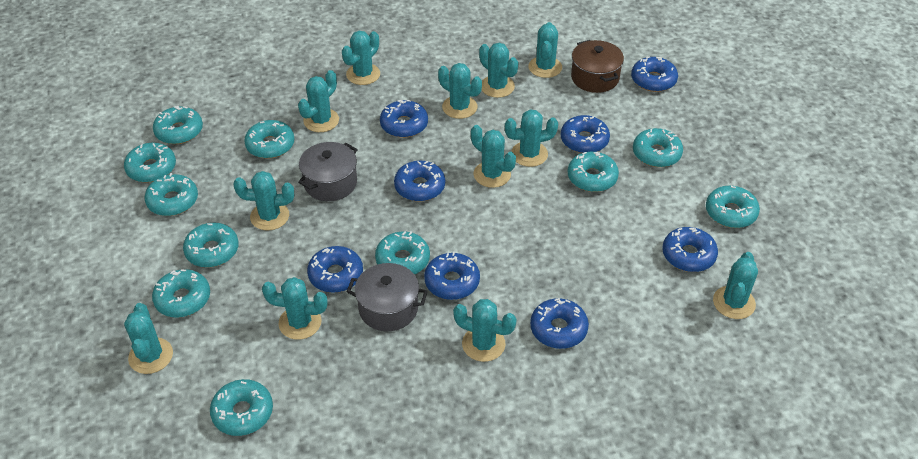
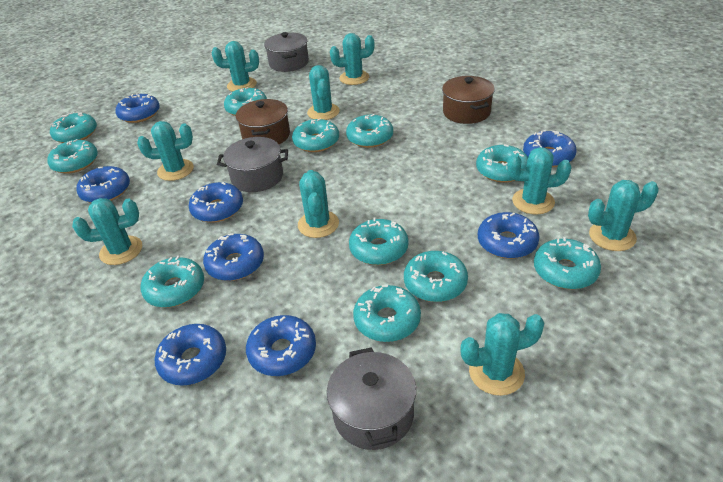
brown pot: [571,40,624,93] = 1 -> [236,99,290,144] [442,76,495,124] = 2
grey pot: [298,142,358,201] [347,263,428,331] = 2 -> [217,137,288,192] [264,32,309,72] [327,347,416,450] = 3
turquoise cactus: [124,303,173,374] [233,171,294,231] [262,277,327,340] [298,70,339,132] [342,31,380,85] [438,63,482,119] [453,299,517,362] [471,125,516,188] [479,43,518,98] [505,109,558,167] [528,22,562,78] [713,252,758,319] = 12 -> [72,198,142,265] [137,121,194,181] [212,41,259,92] [298,170,339,238] [307,65,340,120] [330,33,375,85] [460,313,544,396] [507,147,572,215] [588,180,659,251] = 9

